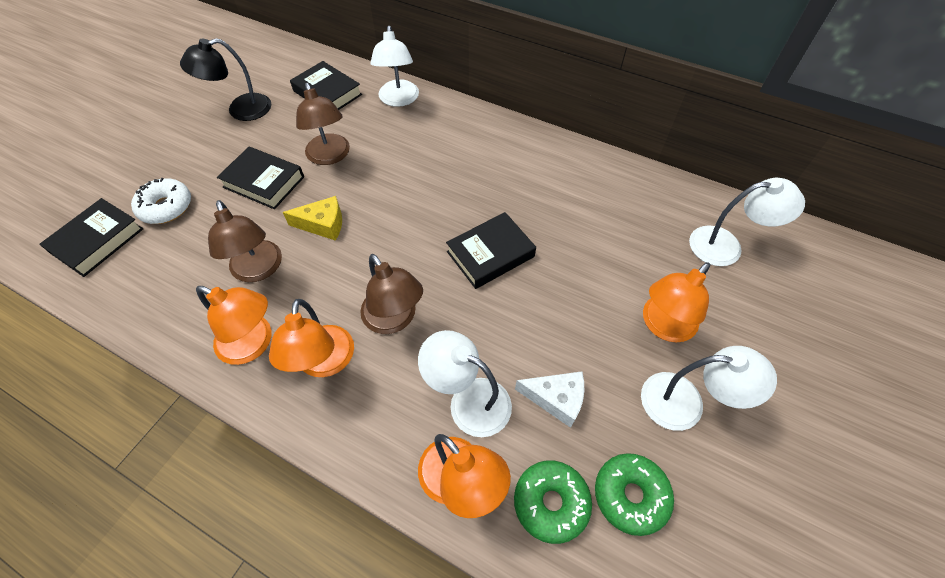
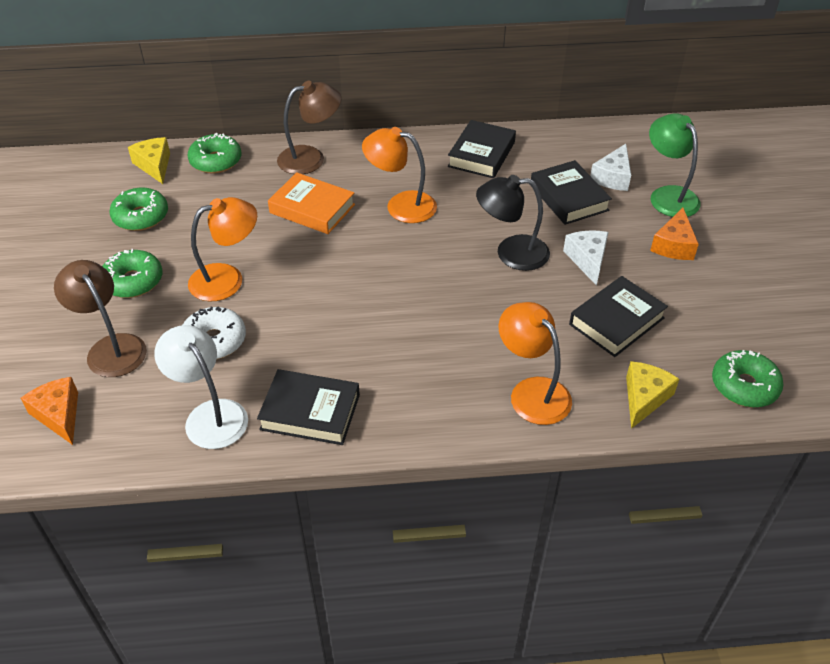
brown lamp: [208,200,282,282] [296,83,350,165] [360,254,423,334] = 3 -> [54,260,147,377] [277,81,341,174] = 2
green donut: [514,461,592,544] [595,453,674,536] = 2 -> [102,249,162,298] [110,188,168,231] [188,133,241,174] [712,350,784,408] = 4
green lamp: none = 0 -> [649,113,701,217] = 1
orange book: none = 0 -> [268,172,355,234] = 1
orange cheese: none = 0 -> [21,377,78,445] [650,208,699,260] = 2
orange lamp: [196,286,271,365] [269,299,354,377] [418,434,511,518] [643,262,710,342] = 4 -> [188,197,257,301] [362,127,437,223] [498,302,572,425] = 3
white cheese: [515,371,584,428] = 1 -> [563,230,609,286] [590,144,631,191] = 2
white lamp: [371,26,419,107] [418,330,512,437] [641,346,777,431] [689,177,805,266] = 4 -> [154,325,248,449] = 1
yellow cheese: [283,196,342,241] = 1 -> [128,137,170,184] [626,361,679,429] = 2

